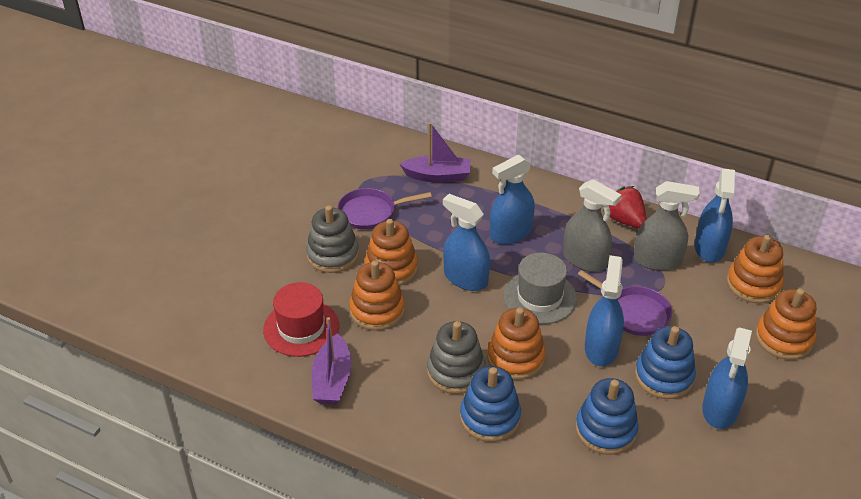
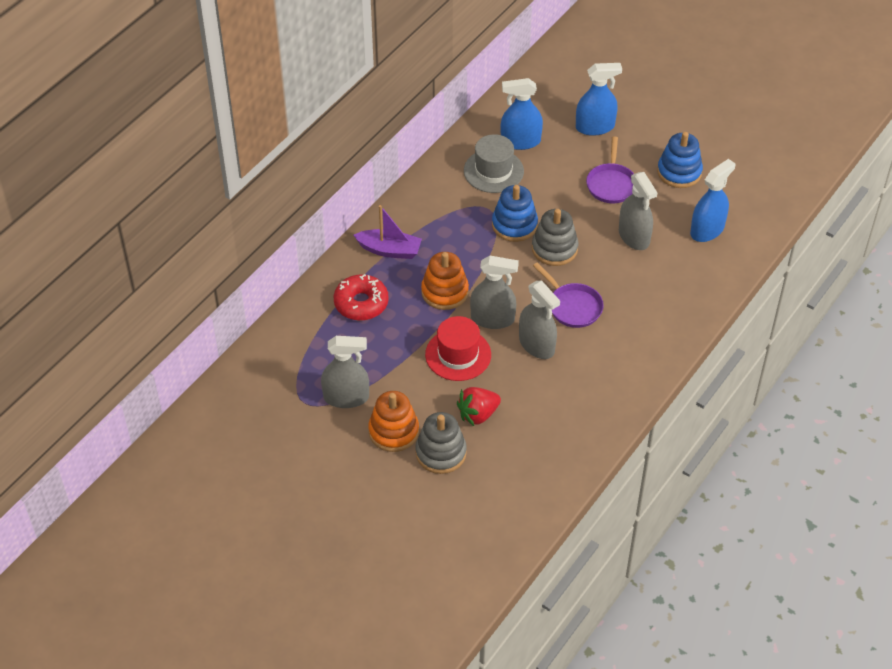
blue spray bottle: [443,194,490,291] [490,154,535,244] [585,255,624,366] [694,169,735,263] [702,327,752,429] = 5 -> [501,78,543,150] [576,63,622,136] [690,159,735,242] = 3
blue stacking toy: [460,366,521,442] [576,378,639,455] [635,326,696,399] = 3 -> [492,185,538,242] [657,132,703,188] = 2
grey spray bottle: [563,179,621,272] [634,181,700,271] = 2 -> [321,336,369,408] [470,256,519,329] [519,281,560,359] [619,172,657,250] = 4
orange stacking toy: [349,260,405,331] [365,219,418,286] [487,308,546,380] [727,235,784,304] [756,288,816,360] = 5 -> [368,391,419,452] [421,252,469,310] = 2
purple boat: [312,317,351,405] [400,122,470,182] = 2 -> [354,205,422,259] = 1
red donut: none = 0 -> [334,274,389,321] = 1

